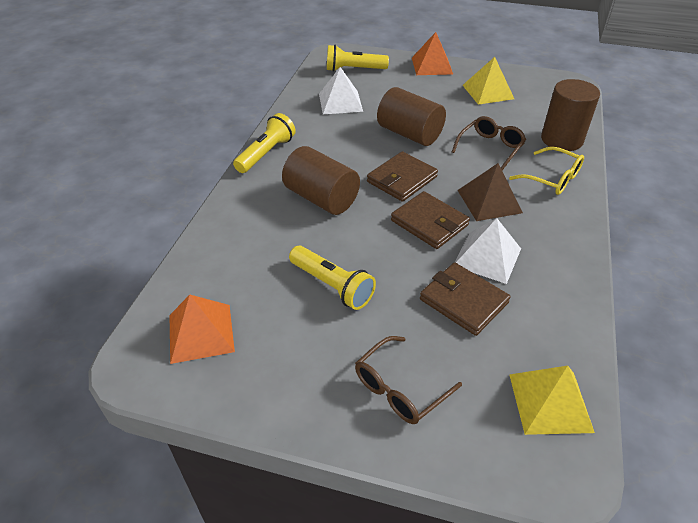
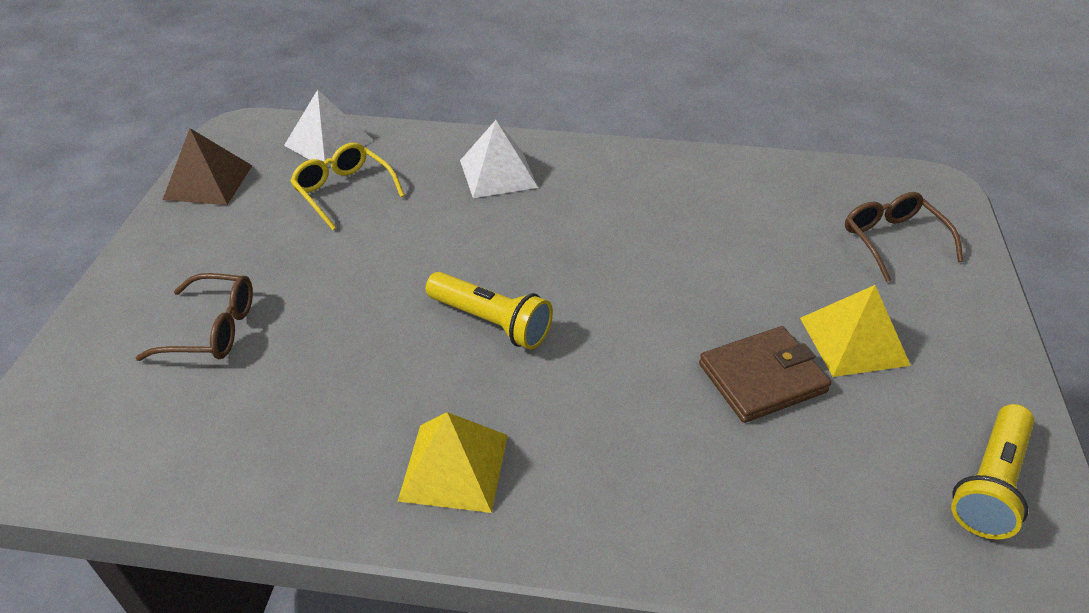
brown cylinder: [282,146,360,215] [377,87,446,146] [541,79,600,151] = 3 -> none = 0
brown wallet: [367,151,438,202] [391,191,470,249] [420,262,511,336] = 3 -> [699,326,831,423] = 1
orange pyramid: [169,295,235,364] [412,32,453,75] = 2 -> none = 0
yellow flashlight: [233,113,296,173] [289,246,376,310] [327,45,389,72] = 3 -> [426,272,553,350] [951,404,1034,540] = 2

